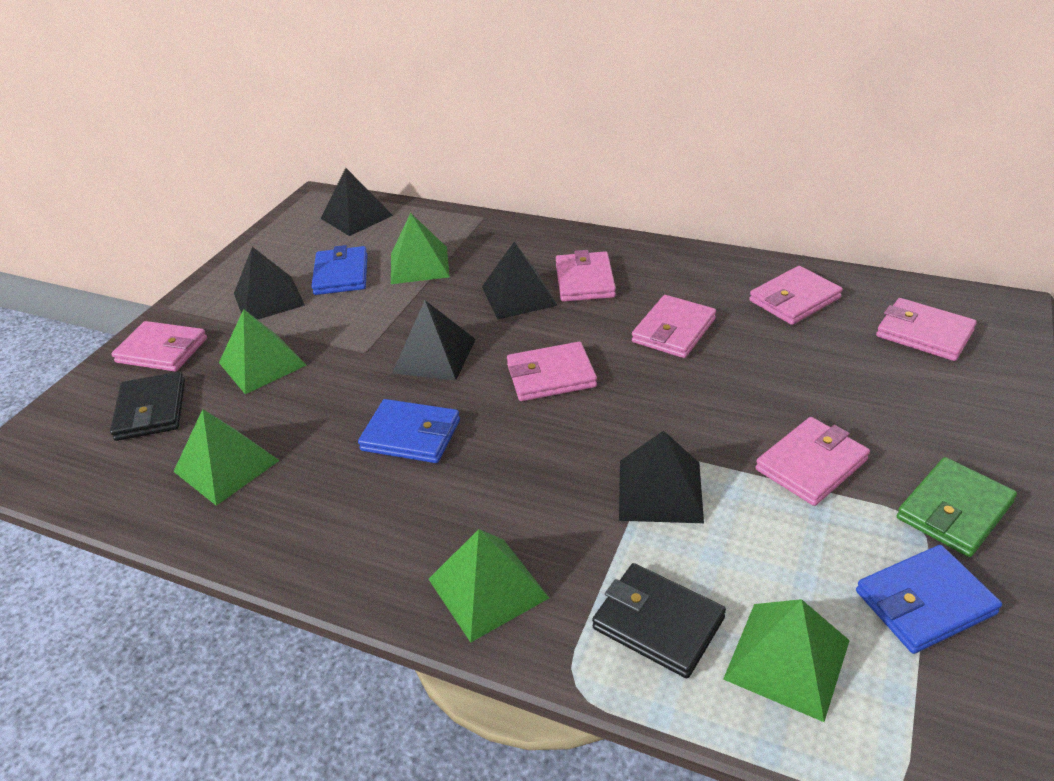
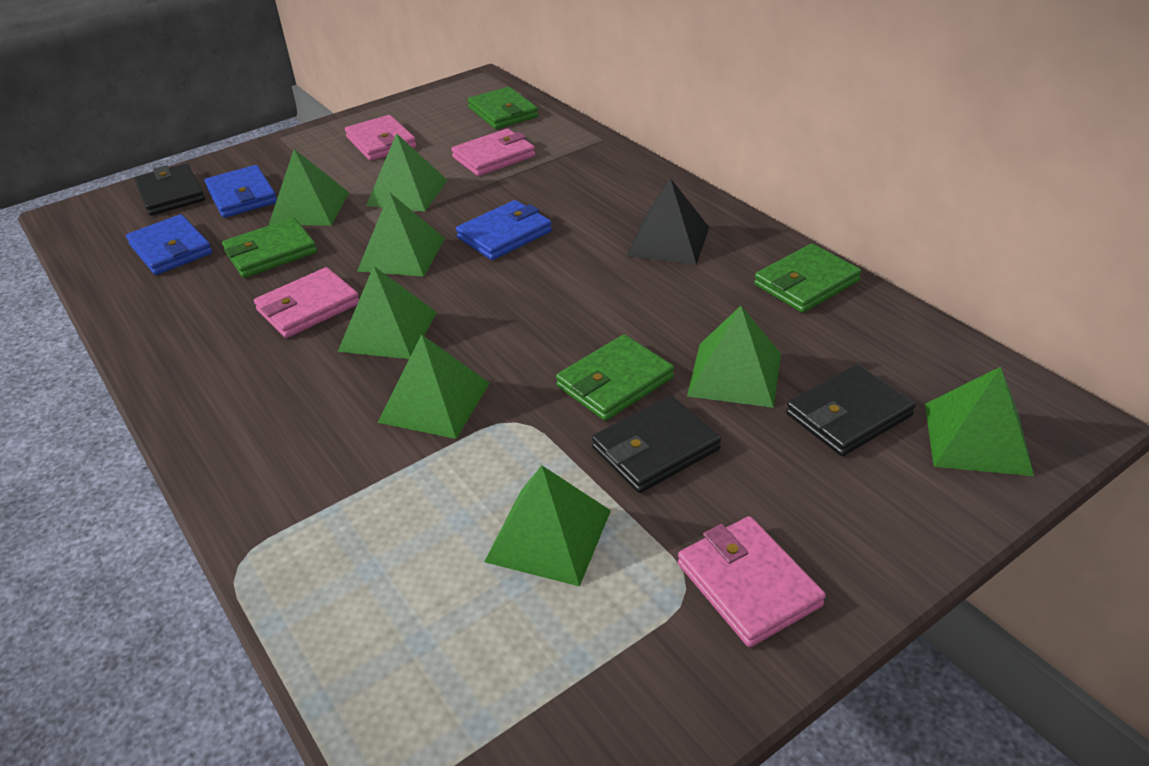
black pyramid: [234,247,305,320] [320,168,393,236] [392,300,476,381] [482,242,558,319] [619,430,704,523] = 5 -> [627,178,709,265] = 1
black wallet: [110,371,185,441] [592,563,726,678] = 2 -> [134,163,205,216] [592,396,721,493] [786,364,916,456] = 3
green pyramid: [173,409,280,506] [219,309,306,394] [391,213,450,284] [429,529,549,643] [723,599,850,722] = 5 -> [269,149,349,226] [338,266,437,359] [357,192,445,277] [366,133,448,212] [378,334,490,439] [484,465,611,586] [687,306,781,408] [925,367,1034,476] = 8
green wallet: [897,457,1017,557] = 1 -> [222,218,317,278] [468,87,538,129] [556,334,674,421] [754,244,861,313] = 4
pink wallet: [111,321,207,371] [507,342,597,401] [556,250,616,302] [632,295,716,358] [749,266,843,325] [756,417,870,506] [876,298,977,361] = 7 -> [254,267,359,338] [345,115,416,161] [451,129,535,176] [678,516,826,647] = 4

